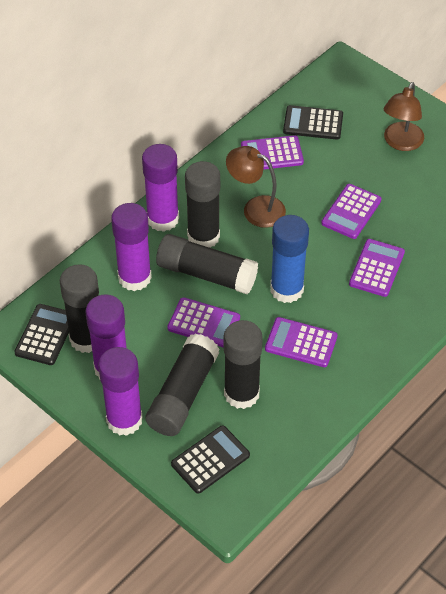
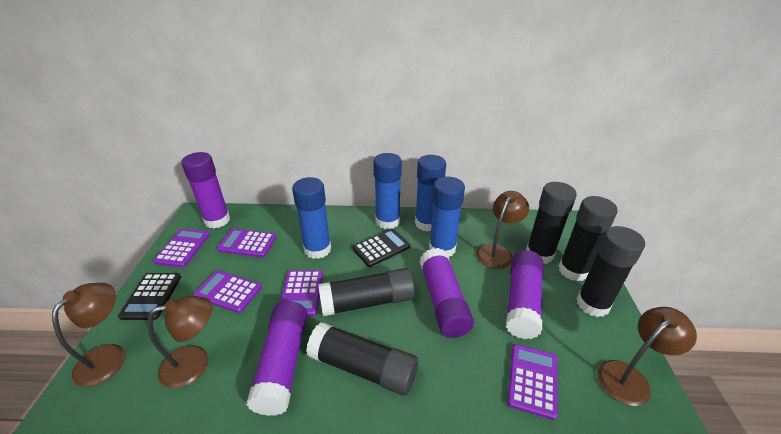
black calculator: [14,304,69,365] [171,425,250,494] [283,105,343,140] = 3 -> [118,273,181,320] [352,228,410,267] = 2
blue glue stick: [270,215,309,303] = 1 -> [292,177,331,259] [373,153,402,229] [415,155,446,232] [429,177,465,257] = 4
brown lamp: [226,146,286,228] [384,82,424,151] = 2 -> [52,283,126,387] [147,296,213,388] [476,191,529,269] [597,307,697,406] = 4

